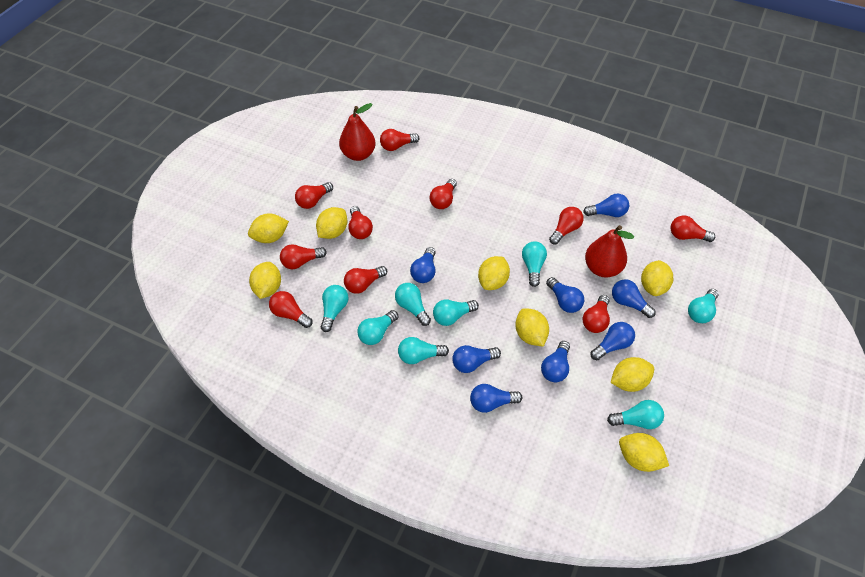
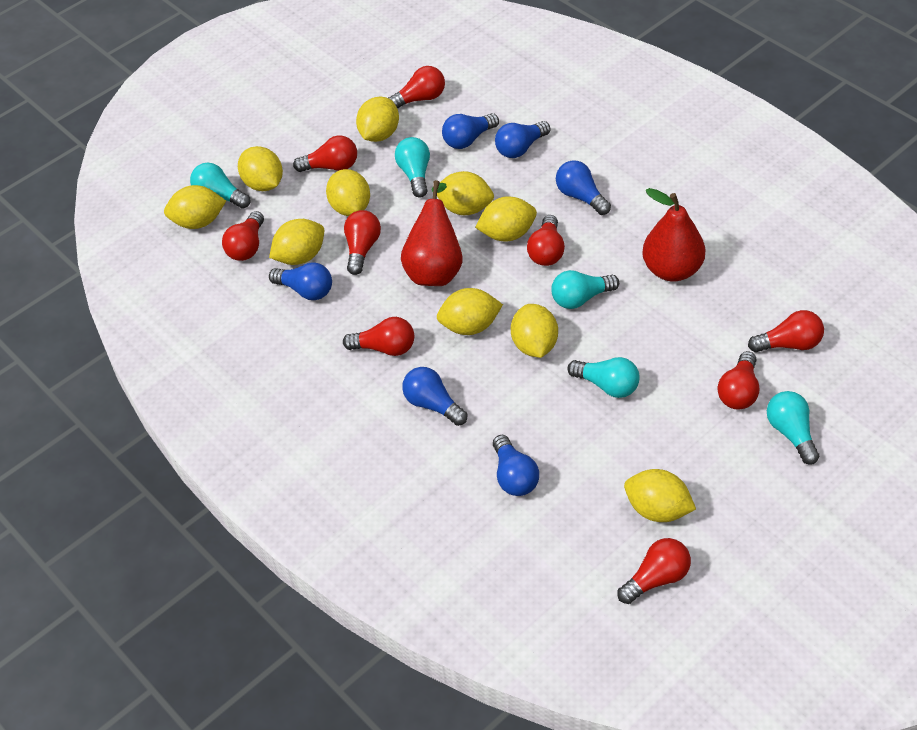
blue light bulb: [410,247,436,283] [452,345,501,373] [470,384,522,413] [541,341,570,382] [546,277,584,313] [583,193,629,217] [591,322,635,360] [612,279,656,318] = 8 -> [269,262,332,300] [402,367,467,426] [442,113,499,149] [493,435,539,496] [495,121,550,158] [556,160,611,215] = 6
red light bulb: [269,291,313,328] [280,244,327,269] [295,182,333,209] [344,266,387,294] [348,206,373,239] [380,129,419,151] [430,179,457,209] [549,207,584,245] [583,295,610,333] [670,215,715,242] = 10 -> [222,211,264,261] [293,135,357,172] [343,317,414,356] [344,210,381,275] [388,66,445,108] [527,215,565,266] [617,538,691,604] [718,351,759,410] [748,310,824,352] = 9
turquoise light bulb: [321,285,348,332] [357,310,398,345] [395,283,431,326] [398,337,449,364] [433,299,479,326] [522,242,547,287] [607,400,664,429] [688,289,719,323] = 8 -> [190,163,251,209] [395,137,430,198] [551,270,619,309] [567,357,640,398] [767,391,819,465] = 5
yellow lemon: [248,214,289,243] [249,262,281,299] [316,207,347,239] [478,256,510,290] [515,308,549,347] [611,357,654,392] [619,433,669,472] [641,260,673,296] = 8 -> [164,185,226,229] [238,146,283,191] [269,219,324,265] [326,169,370,216] [356,97,399,142] [437,171,494,215] [437,288,503,335] [475,196,537,241] [511,304,558,358] [624,469,696,522] = 10

